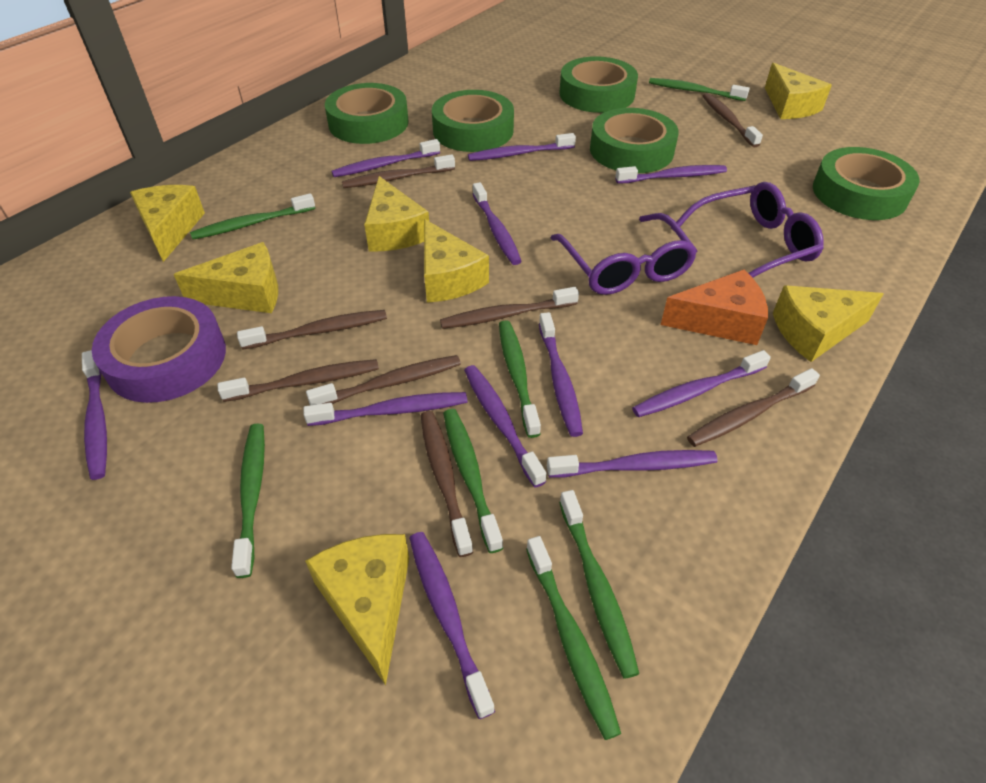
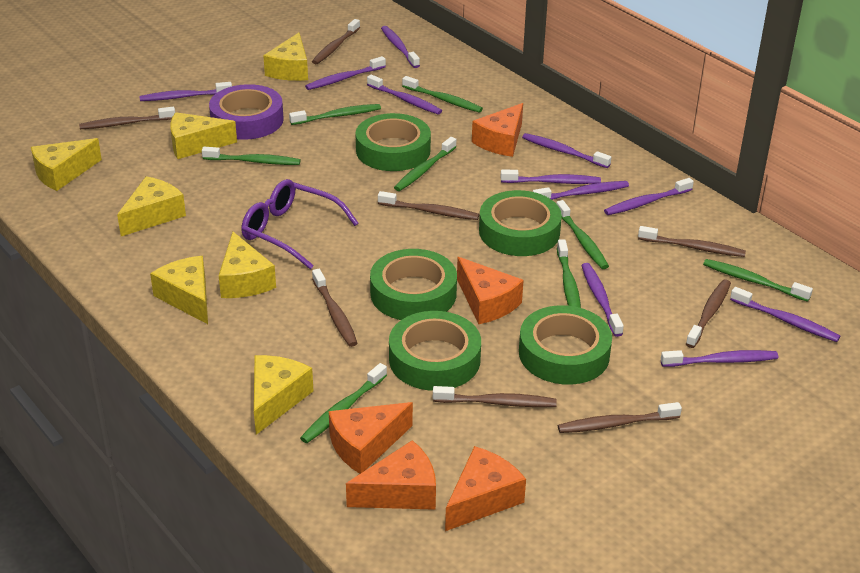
green toothbrush: [190,193,315,240] [231,424,265,578] [443,409,503,553] [499,320,541,438] [526,536,621,740] [559,490,639,679] [649,78,750,101] = 7 -> [202,147,301,165] [289,104,381,125] [300,363,387,443] [394,137,456,191] [402,76,483,113] [556,200,609,269] [557,239,581,308] [703,259,813,302] = 8
orange cheese: [661,270,768,345] = 1 -> [329,402,413,474] [346,440,436,510] [445,446,526,531] [457,257,524,324] [472,103,523,157] = 5
purple glasses: [551,213,697,295] [671,182,824,278] = 2 -> [241,179,359,269] = 1

